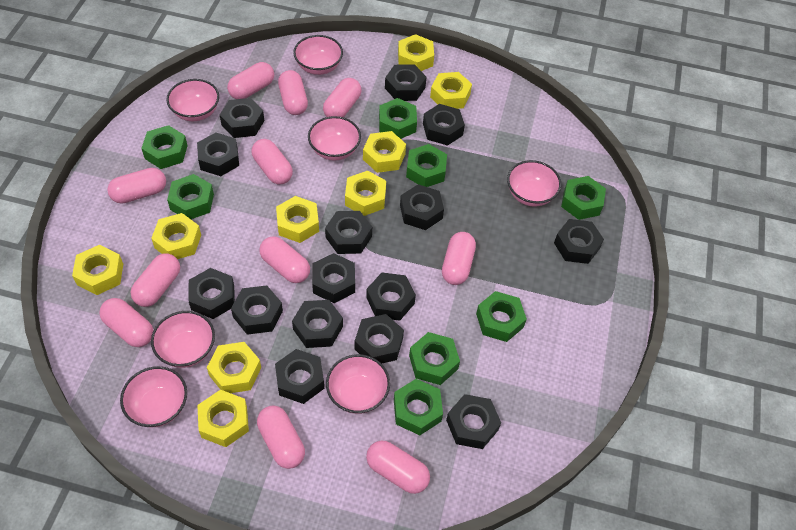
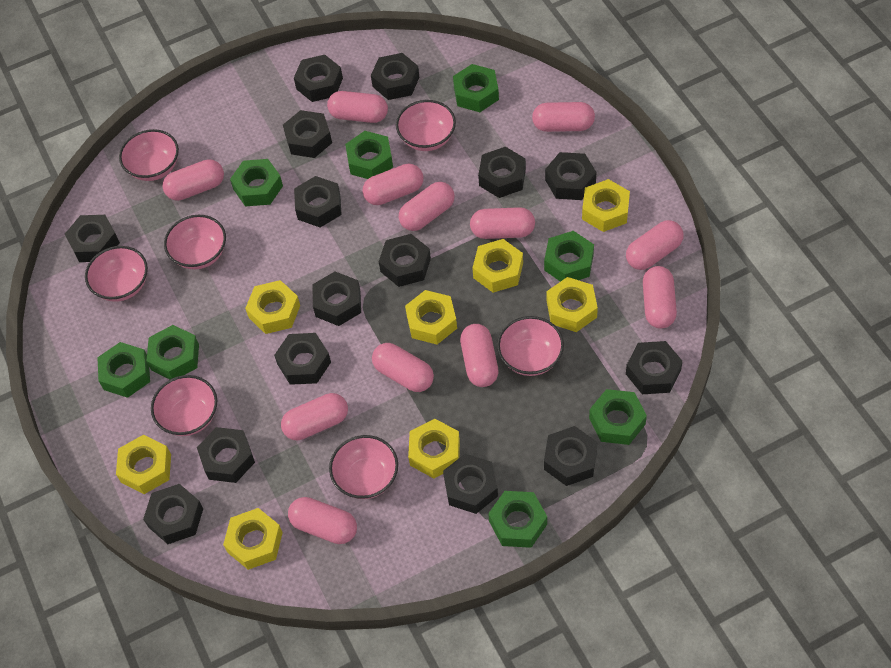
pink capsule: [99,298,153,347] [107,168,166,204] [130,253,180,307] [227,62,274,99] [252,139,293,185] [257,405,305,469] [259,236,310,283] [278,70,308,115] [323,78,361,117] [366,441,430,494] [442,232,476,285] = 11 -> [163,159,224,201] [281,393,348,440] [288,497,357,544] [327,91,388,123] [362,164,423,205] [372,343,434,392] [399,182,455,231] [460,324,498,387] [470,207,535,239] [532,102,595,132] [626,220,684,270] [643,266,677,329] = 12
yellow nut: [72,245,123,295] [151,213,201,259] [197,390,249,447] [207,342,261,393] [276,196,319,243] [345,171,386,216] [363,131,406,173] [398,34,434,71] [430,72,472,109] = 9 -> [116,435,171,494] [223,508,283,570] [245,280,300,334] [405,290,457,344] [408,419,460,478] [472,239,523,293] [547,277,598,332] [582,179,630,232] = 8

